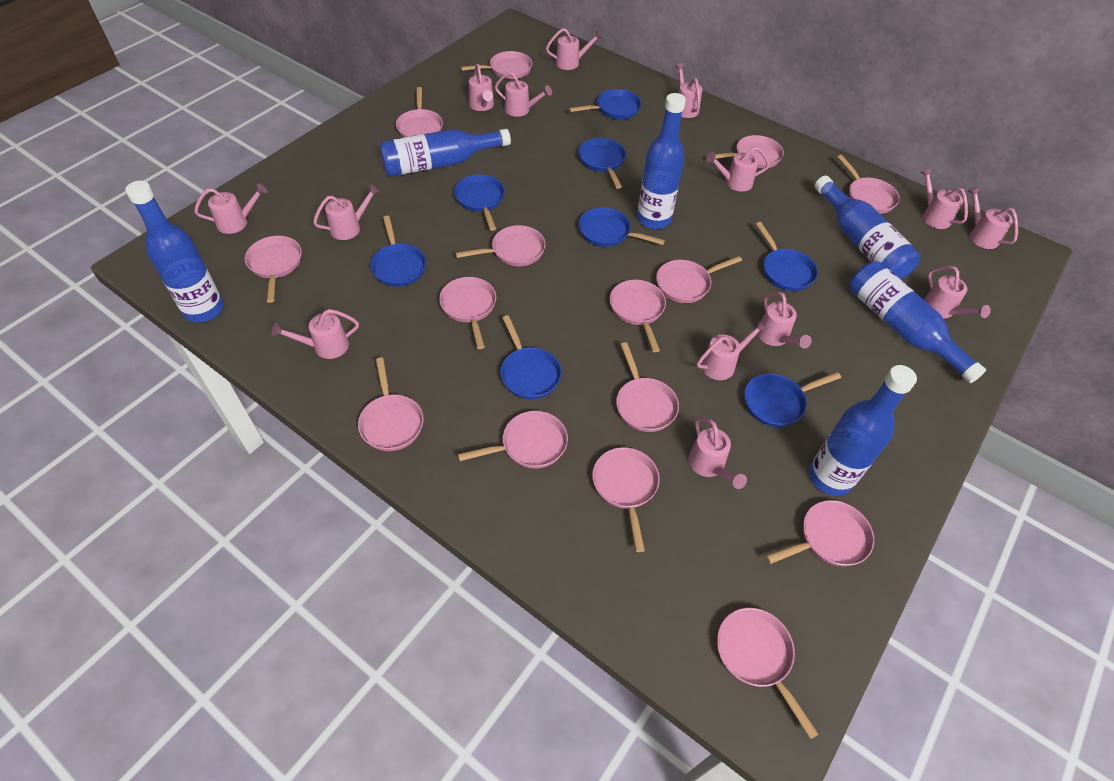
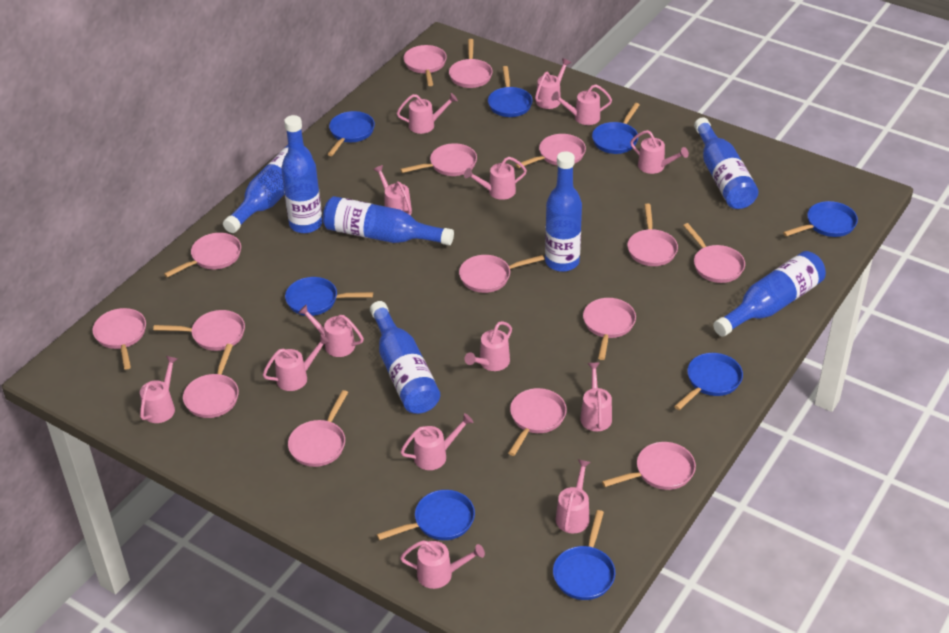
blue bottle: [125,181,224,322] [380,129,511,177] [637,93,686,229] [809,365,917,496] [814,176,920,279] [850,261,986,383] = 6 -> [223,145,312,233] [281,115,322,233] [323,196,454,246] [370,301,440,414] [545,151,582,272] [694,117,758,209] [713,251,826,336] = 7

